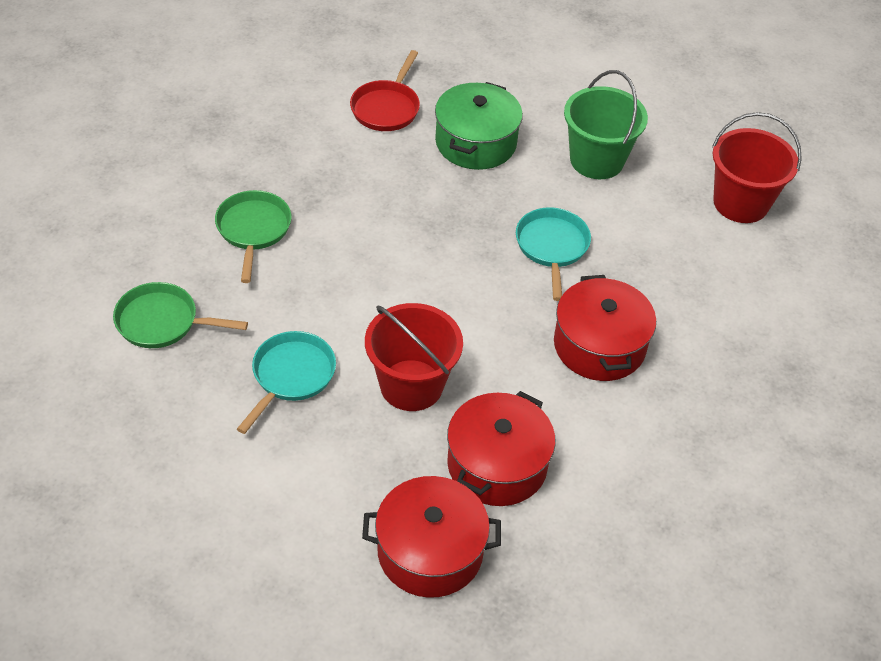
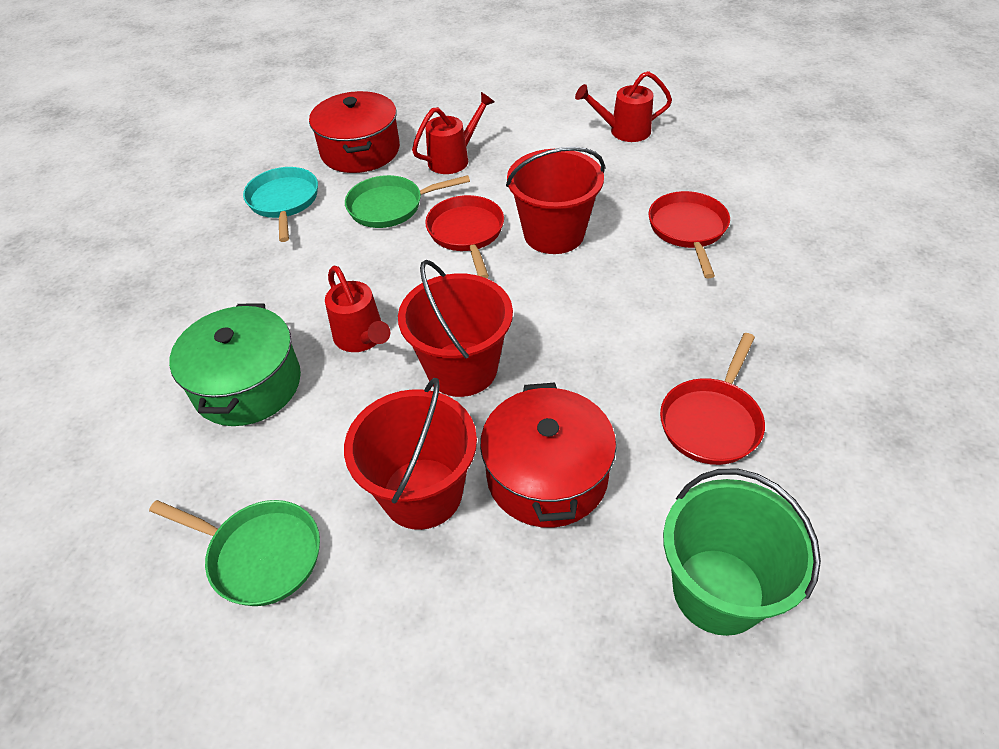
red bucket: [365,303,463,411] [712,112,802,223] = 2 -> [344,378,477,530] [398,260,513,397] [506,147,605,254] = 3
red pan: [350,50,420,131] = 1 -> [425,195,504,278] [648,191,730,278] [660,333,765,465] = 3
red pot: [362,476,501,598] [447,391,555,506] [554,275,656,381] = 3 -> [309,91,400,173] [480,383,616,528] = 2
red watering can: none = 0 -> [325,266,390,352] [412,92,494,174] [575,71,672,142] = 3
turquoise pan: [237,331,336,434] [516,207,591,301] = 2 -> [243,167,318,242] = 1

